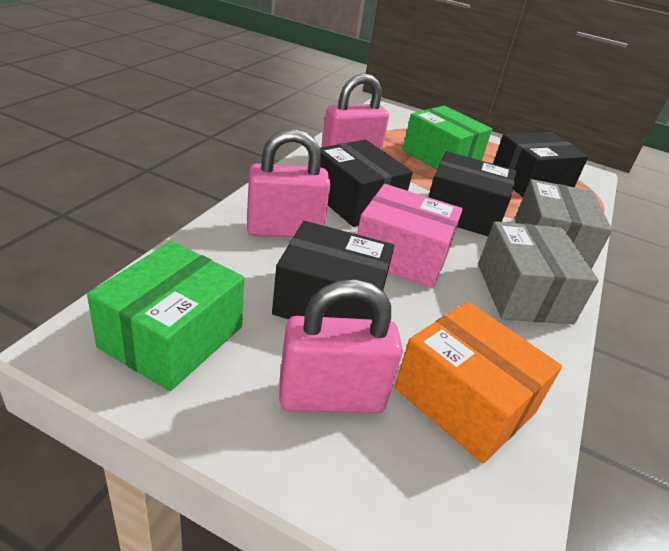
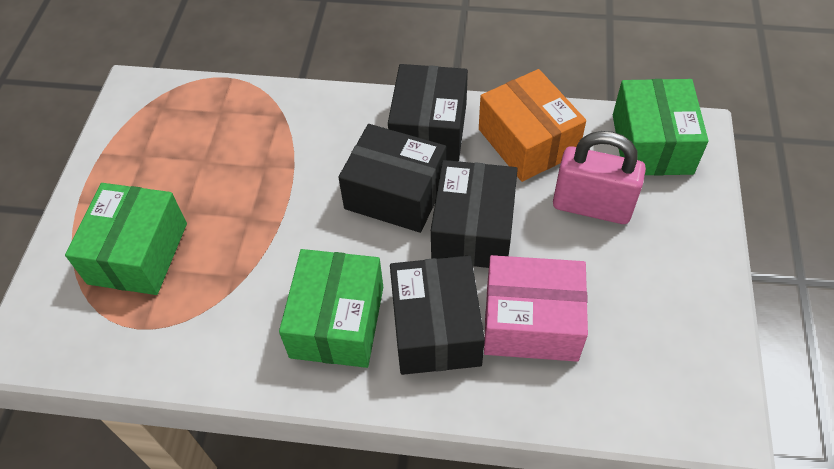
green box: [87,241,244,391] [403,106,492,170] = 2 -> [65,183,187,295] [279,249,383,368] [613,79,709,176] = 3
grey box: [478,221,599,324] [515,179,612,269] = 2 -> none = 0
pink padlock: [247,129,331,238] [279,279,403,413] [321,73,389,150] = 3 -> [553,131,646,224] = 1

